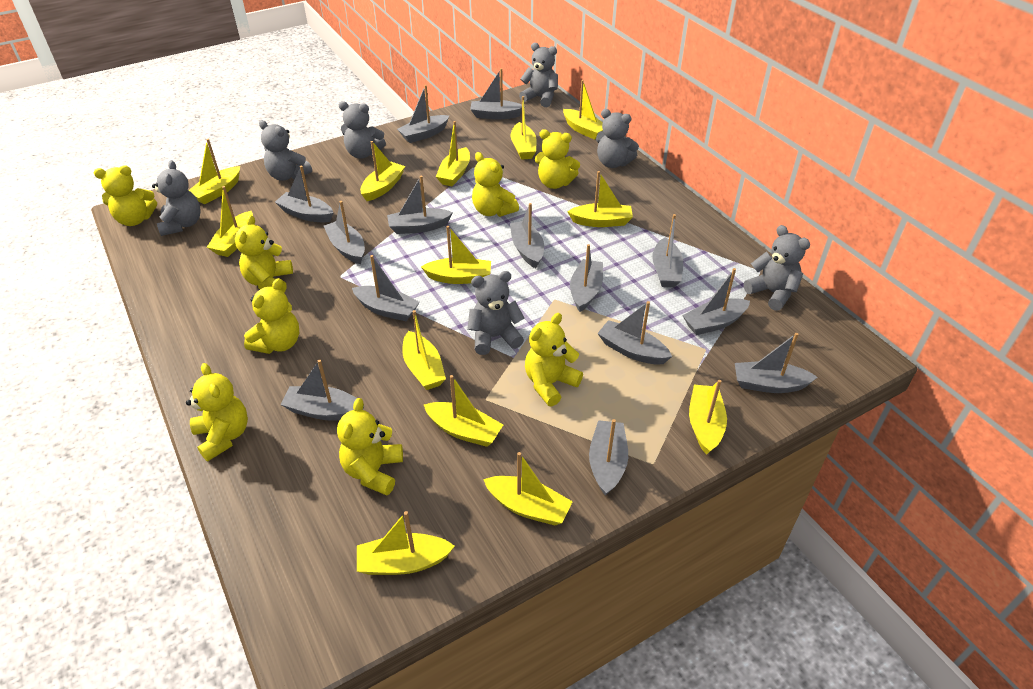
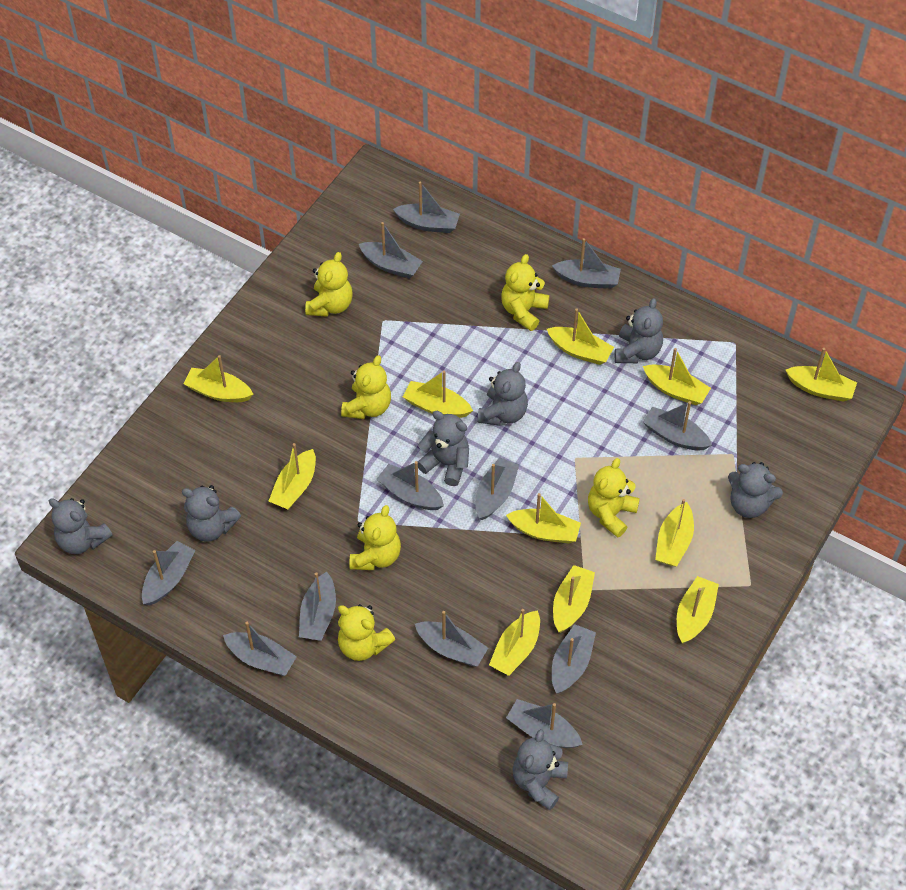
grey boat: [275,166,333,222] [280,360,365,421] [324,201,365,264] [352,255,420,321] [387,175,453,234] [397,85,449,143] [470,68,525,119] [510,203,544,268] [570,244,603,312] [589,419,628,496] [598,301,672,365] [652,214,684,287] [682,268,750,335] [735,333,818,393] = 14 -> [142,541,195,605] [223,621,297,676] [299,572,336,641] [359,222,423,279] [377,461,444,510] [393,181,460,233] [415,611,488,667] [476,457,519,520] [506,699,583,748] [552,238,621,289] [552,624,596,694] [643,401,712,451] = 12
yellow boat: [188,139,240,204] [207,186,253,257] [357,511,455,575] [360,141,405,201] [402,310,446,390] [421,226,491,284] [424,375,503,447] [436,121,470,186] [483,452,573,526] [511,96,537,160] [563,80,603,140] [567,171,633,227] [689,380,727,455] = 13 -> [184,355,253,402] [269,443,316,510] [403,371,473,418] [489,609,540,676] [506,493,581,543] [547,309,614,365] [553,565,595,633] [643,348,711,405] [655,499,694,566] [677,576,719,643] [786,348,857,402] = 11
yellow teddy bear: [94,165,157,226] [186,363,248,461] [235,215,293,293] [244,278,299,354] [337,398,403,495] [472,152,519,217] [525,313,583,406] [535,129,580,189] = 8 -> [305,252,353,317] [338,604,395,661] [341,355,391,419] [350,505,401,570] [501,254,549,331] [588,458,640,538] = 6

